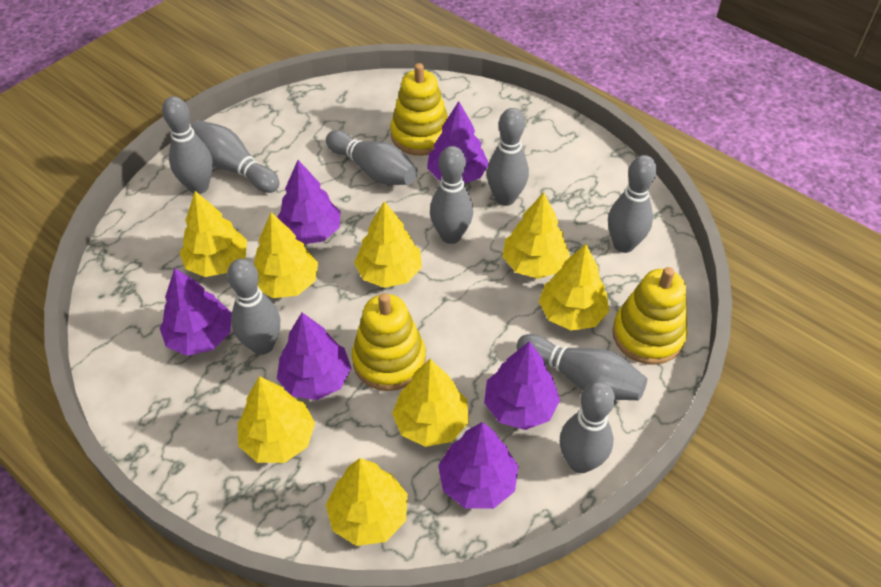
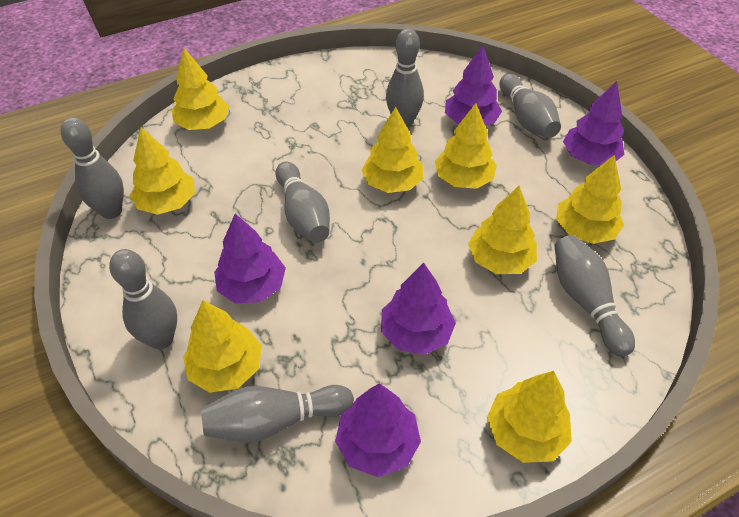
grey bowling pin: [162,96,213,194] [191,120,279,193] [227,259,280,355] [326,130,418,185] [430,146,473,244] [487,108,529,206] [517,334,647,400] [560,381,615,473] [608,155,657,253] = 9 -> [60,117,124,219] [109,249,177,349] [201,385,354,442] [276,161,330,243] [386,28,424,128] [499,74,561,138] [555,235,635,357] = 7
purple tree: [160,268,232,356] [277,160,341,244] [277,312,351,400] [427,101,489,184] [438,422,518,509] [484,341,560,430] = 6 -> [214,214,286,304] [335,383,421,477] [381,263,456,355] [445,45,502,126] [563,81,624,165] = 5
yellow stacking toy: [352,293,426,391] [390,63,448,156] [612,267,688,365] = 3 -> none = 0

